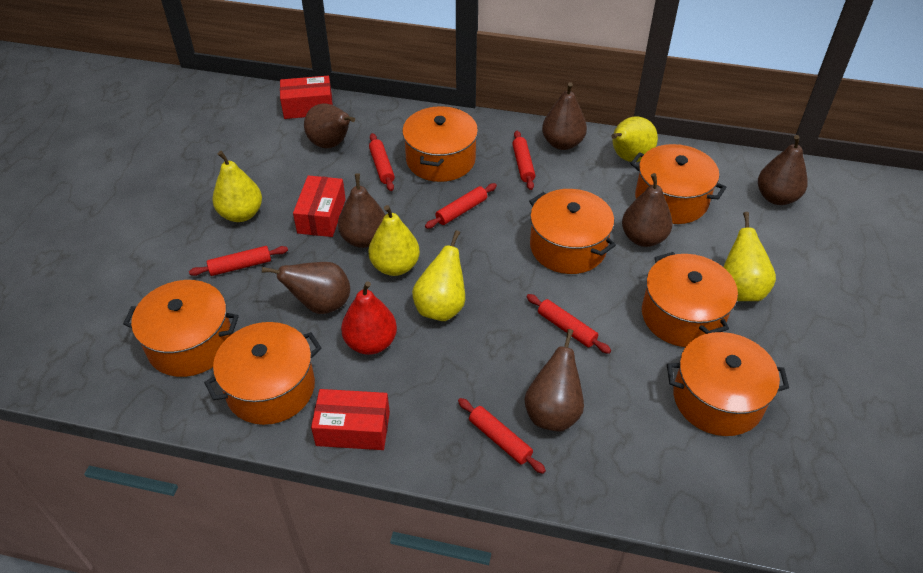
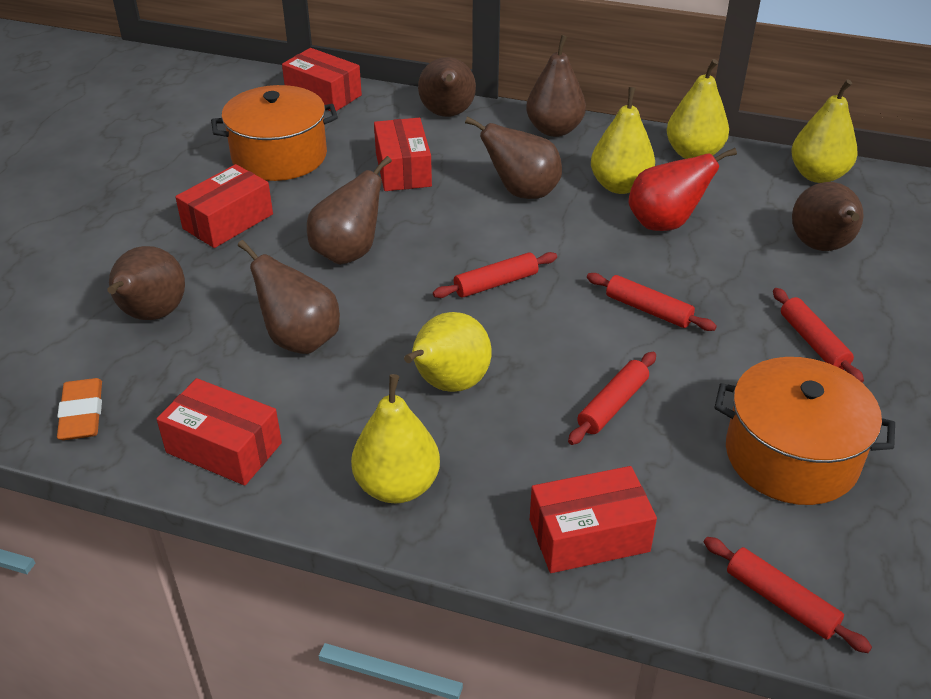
orange eraser: none = 0 -> [57,378,102,440] = 1
orange pot: [123,280,239,377] [204,322,321,425] [402,106,478,182] [529,189,616,274] [630,144,727,224] [642,252,738,347] [667,332,789,436] = 7 -> [211,85,338,181] [714,357,895,505] = 2
red box: [280,76,333,119] [293,175,346,237] [311,389,390,450] = 3 -> [157,378,282,485] [175,164,273,248] [282,48,362,111] [374,118,432,191] [530,466,657,573] = 5
red rolling pin: [189,246,288,276] [369,133,395,191] [425,183,497,229] [458,398,546,474] [512,131,535,190] [526,294,611,354] = 6 -> [433,252,557,298] [568,352,656,445] [587,273,717,331] [704,537,872,653] [773,288,864,383] = 5

